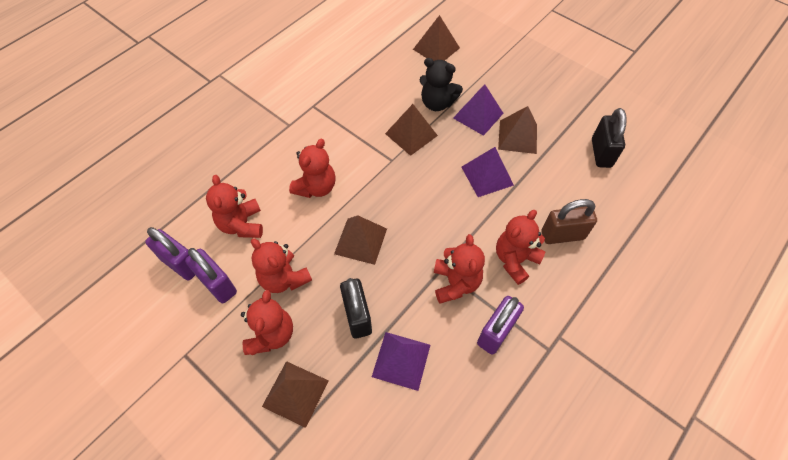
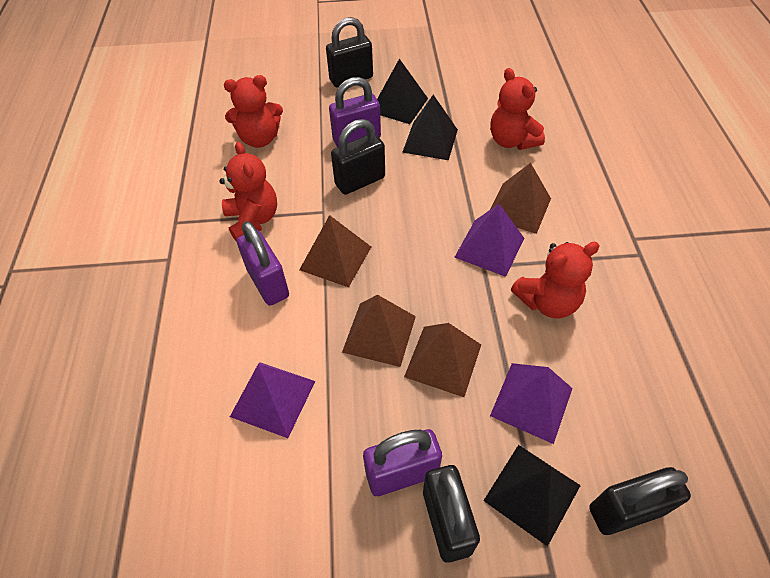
black padlock: [340,278,372,339] [592,108,627,168] = 2 -> [326,17,373,87] [331,119,385,195] [423,465,480,563] [589,467,691,535] = 4
black pyramid: none = 0 -> [377,59,428,124] [402,95,458,160] [483,445,581,547] = 3
black teddy bear: [420,58,463,111] = 1 -> none = 0
brown padlock: [542,199,597,244] = 1 -> none = 0
brown pyramid: [262,361,329,428] [334,215,387,265] [385,104,438,156] [413,15,460,61] [498,106,537,154] = 5 -> [299,215,371,287] [342,295,416,367] [404,323,481,397] [490,163,551,234] = 4
red teddy bear: [206,175,263,238] [241,290,293,355] [251,239,312,293] [289,139,336,198] [434,234,485,304] [496,210,545,285] = 6 -> [220,142,277,242] [224,75,283,148] [490,68,545,150] [511,242,600,318] = 4

